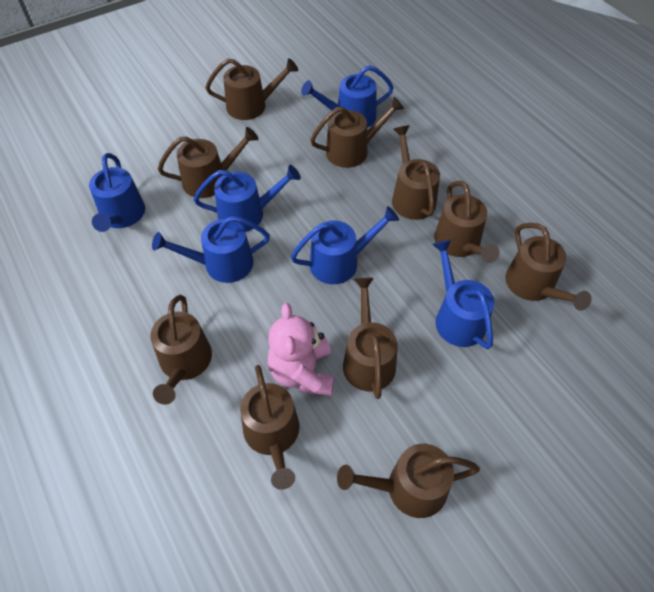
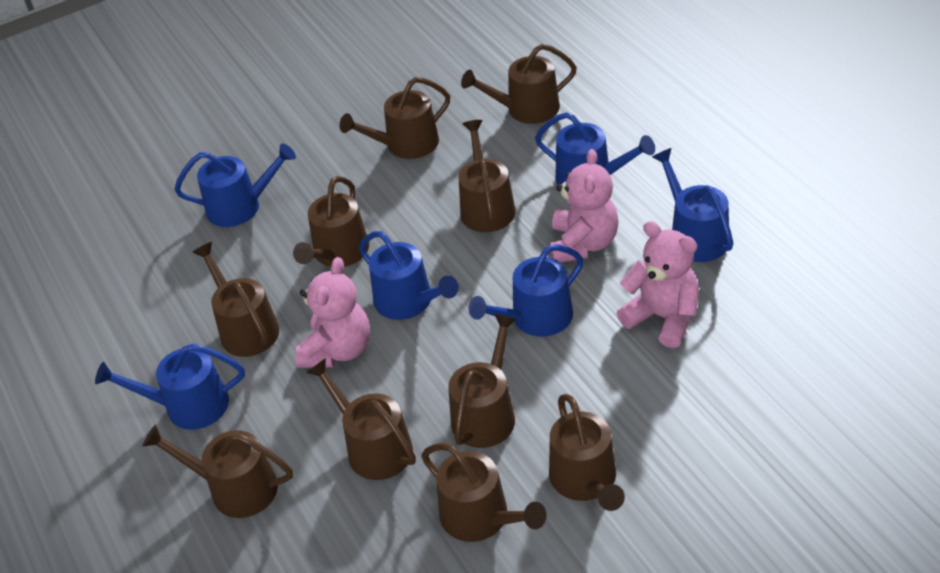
pink teddy bear: [268,303,334,396] = 1 -> [296,257,370,368] [550,149,619,263] [617,221,699,348] = 3

